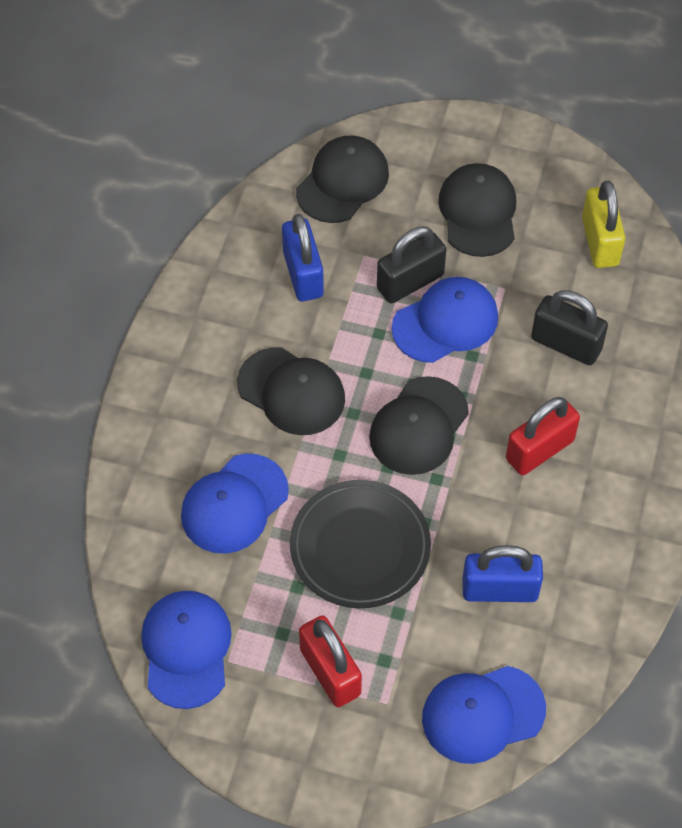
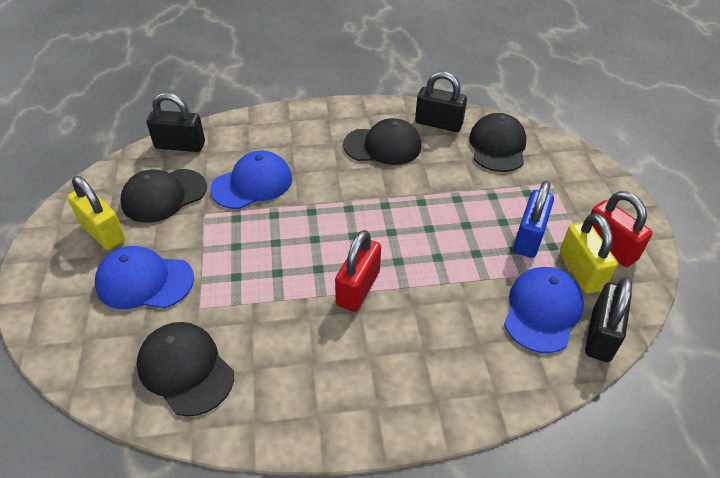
black padlock: [377,226,446,303] [531,290,608,365] = 2 -> [147,93,205,152] [415,71,467,132] [585,277,632,362] = 3
black plate: [290,480,431,608] = 1 -> none = 0
blue cap: [141,591,232,709] [181,454,289,554] [391,277,498,363] [422,666,546,764] = 4 -> [95,246,194,309] [210,151,292,209] [504,267,584,353] = 3
blue padlock: [282,214,324,301] [462,545,543,602] = 2 -> [513,181,554,258] = 1
yellow padlock: [582,181,626,268] = 1 -> [68,176,125,250] [560,213,618,294] = 2

